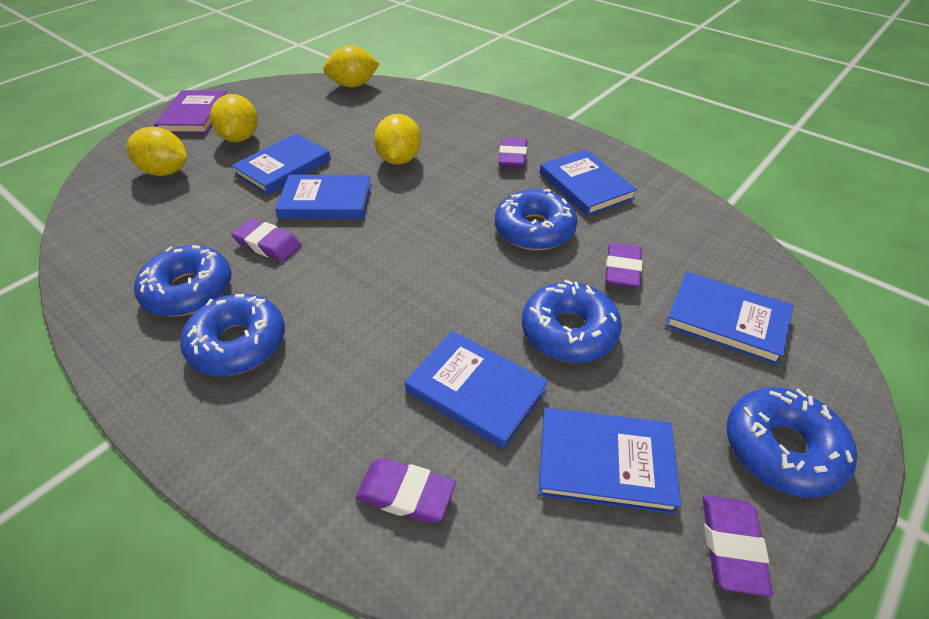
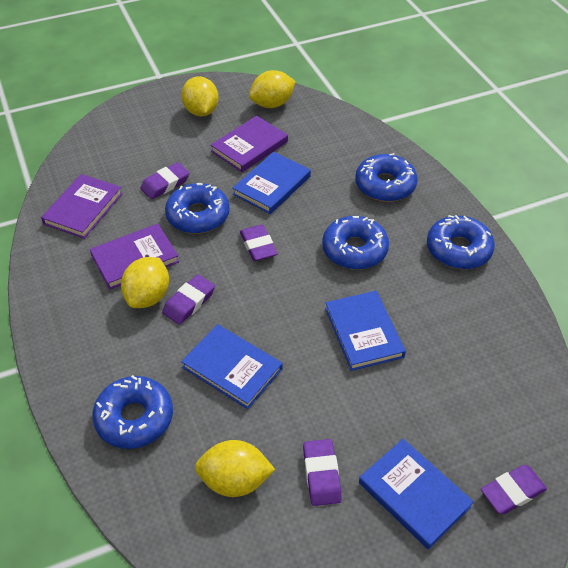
blue book: [232,133,331,195] [275,175,372,219] [405,331,548,449] [538,408,681,514] [540,149,637,216] [665,272,793,365] = 6 -> [181,324,282,409] [232,152,311,214] [325,291,406,371] [359,439,474,550] = 4
purple book: [154,90,227,134] = 1 -> [41,174,123,239] [90,224,179,289] [211,116,288,172] = 3

